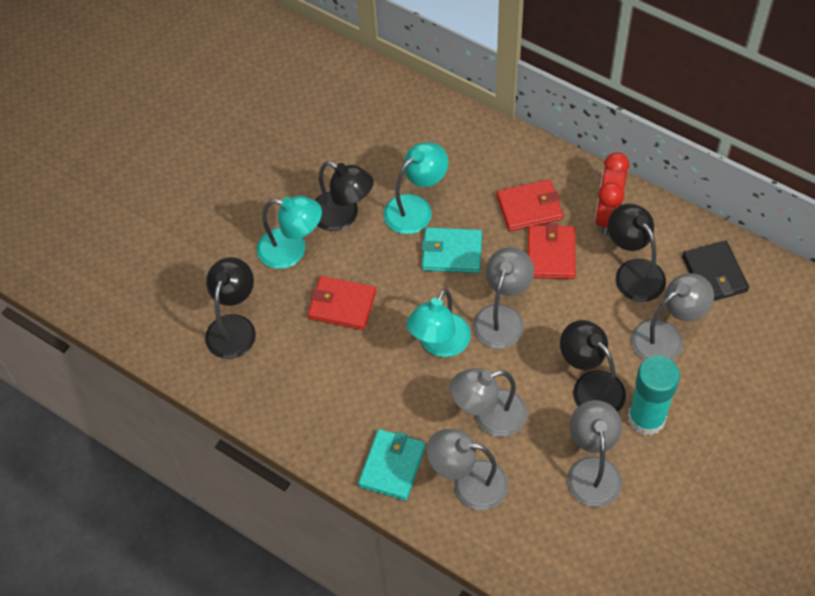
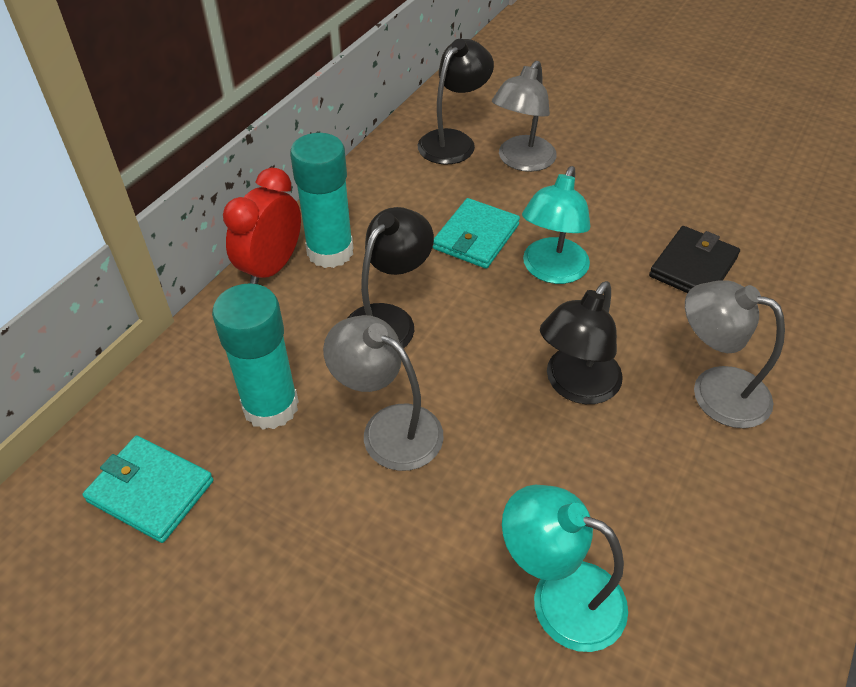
black lamp: [205,257,256,359] [315,161,374,231] [560,320,626,412] [608,204,666,302] = 4 -> [348,207,434,348] [418,39,494,164] [540,281,623,404] = 3
grey lamp: [427,429,508,510] [450,368,527,437] [473,247,534,349] [567,400,622,507] [631,273,714,361] = 5 -> [323,315,444,471] [492,61,557,172] [685,280,785,428] = 3
red wallet: [308,276,376,330] [497,179,563,231] [528,223,576,279] = 3 -> none = 0
turquoise glue stick: [628,356,680,436] = 1 -> [212,283,299,429] [290,133,354,268] = 2
turquoise lamp: [257,196,322,269] [383,142,448,234] [406,289,471,357] = 3 -> [502,485,628,652] [522,166,591,284] = 2

